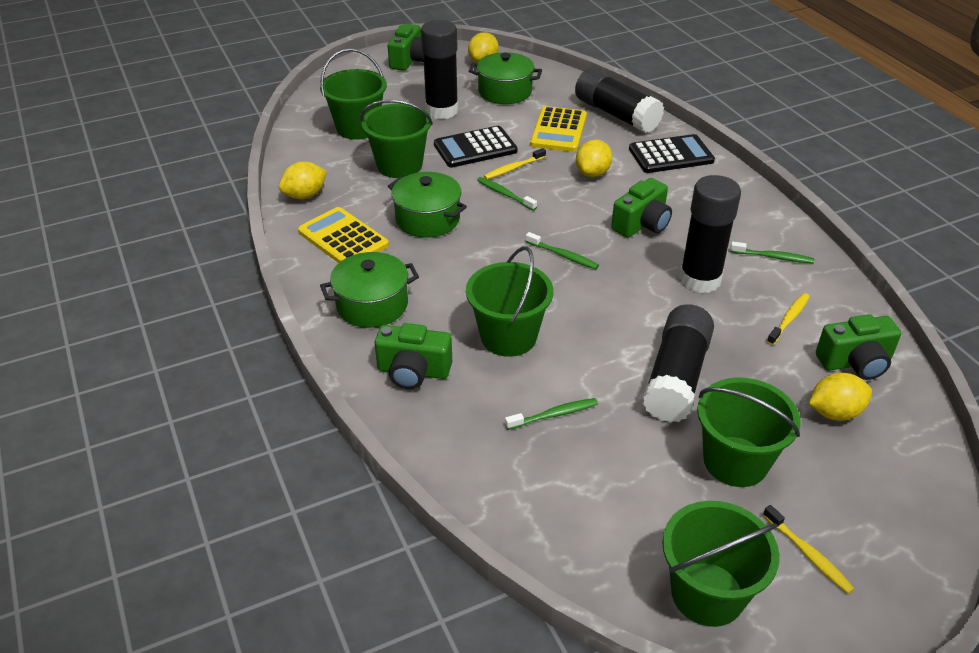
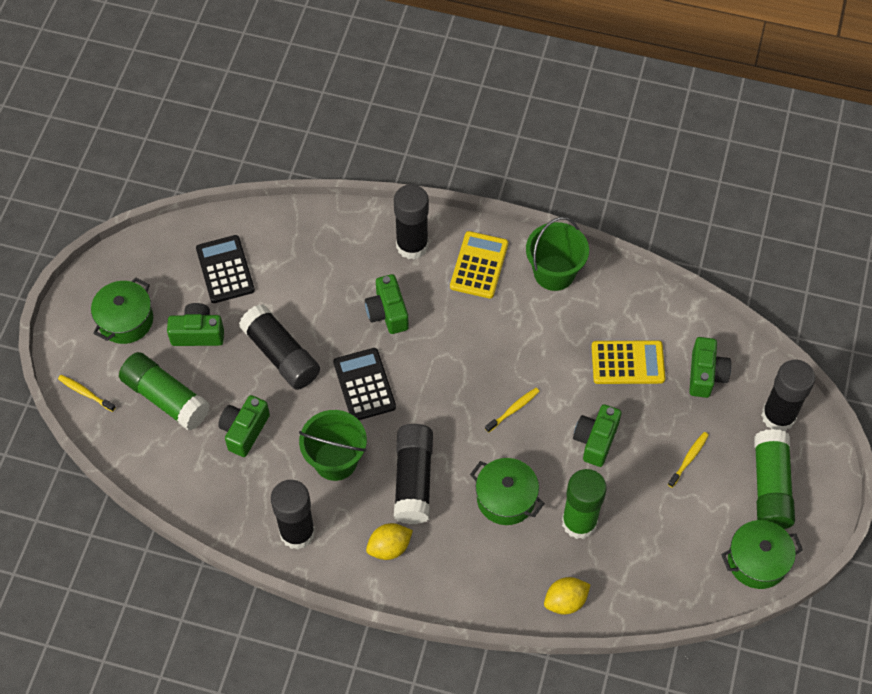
black glue stick: [421,20,459,119] [575,68,664,133] [642,304,714,423] [679,175,741,293] = 4 -> [239,304,320,390] [271,480,315,550] [394,184,429,260] [394,424,433,524] [761,360,815,431] = 5
green bucket: [320,48,387,140] [360,100,433,178] [466,246,553,357] [662,501,780,627] [697,377,801,487] = 5 -> [299,410,367,481] [526,217,589,291] = 2
green camera: [375,323,452,389] [388,24,424,71] [611,178,672,238] [816,314,901,380] = 4 -> [167,303,224,346] [218,395,270,457] [365,274,409,334] [573,404,621,467] [689,337,731,398] = 5
green glue stick: none = 0 -> [119,352,210,431] [562,469,607,539] [754,429,795,529] = 3
green toothbrush: [477,177,537,211] [505,398,598,430] [525,232,599,269] [730,241,814,263] = 4 -> none = 0
yellow lemon: [279,161,327,199] [468,32,499,63] [576,140,612,177] [808,373,872,421] = 4 -> [366,523,413,560] [544,577,591,614] = 2

